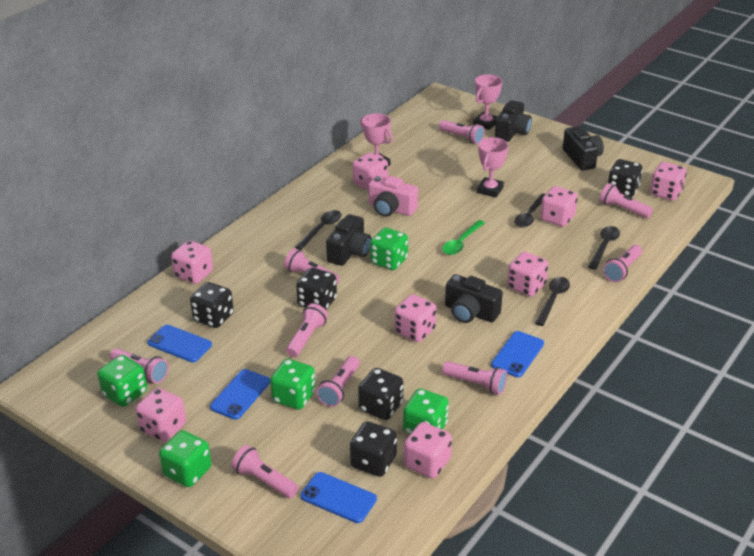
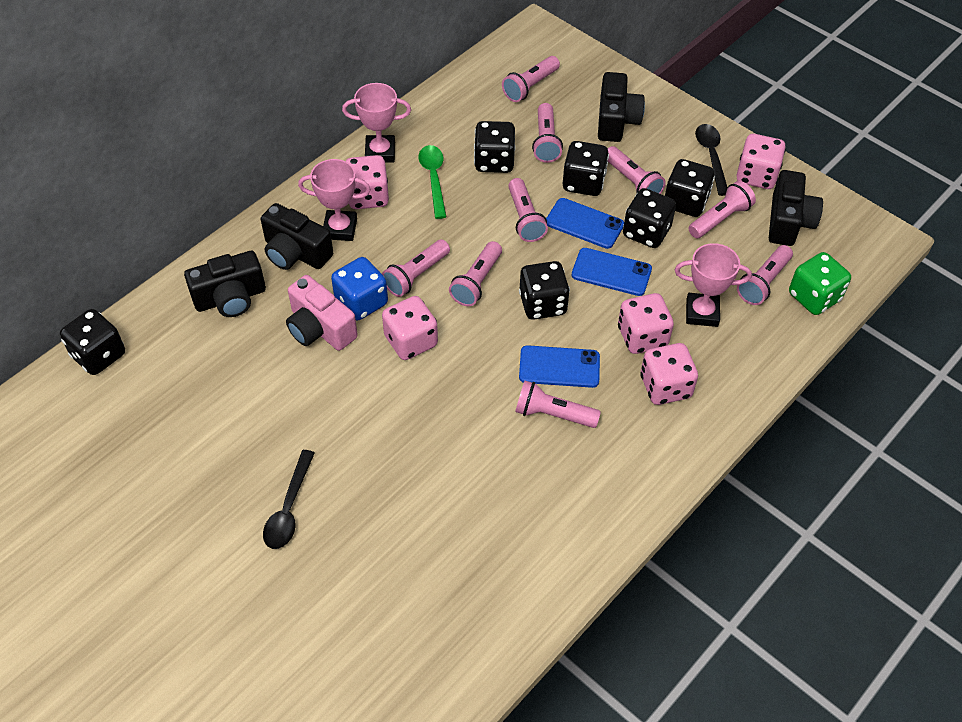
black dice: [190,282,234,328] [296,267,337,310] [350,421,397,477] [358,368,404,420] [608,159,643,197] = 5 -> [60,309,125,375] [474,121,515,173] [519,261,570,319] [562,141,609,196] [623,188,676,248] [665,159,715,217] = 6
black spoon: [295,210,342,250] [514,193,545,228] [535,277,570,326] [588,226,620,270] = 4 -> [263,450,315,549] [695,124,728,196] = 2
blue dice: none = 0 -> [331,257,388,321] = 1
blue phone: [147,325,212,362] [210,369,270,420] [300,472,377,523] [491,331,544,377] = 4 -> [519,345,600,388] [546,198,624,249] [571,248,652,296] = 3
green dice: [97,355,147,407] [159,430,212,487] [270,359,316,410] [370,227,408,270] [403,388,449,434] = 5 -> [789,252,851,315] = 1
pink dice: [135,388,186,442] [171,240,213,284] [353,153,388,190] [394,294,437,342] [404,422,452,479] [507,252,548,297] [540,186,578,227] [650,162,687,201] = 8 -> [346,155,389,209] [382,296,438,360] [618,293,674,354] [640,343,698,405] [736,134,786,189] = 5

